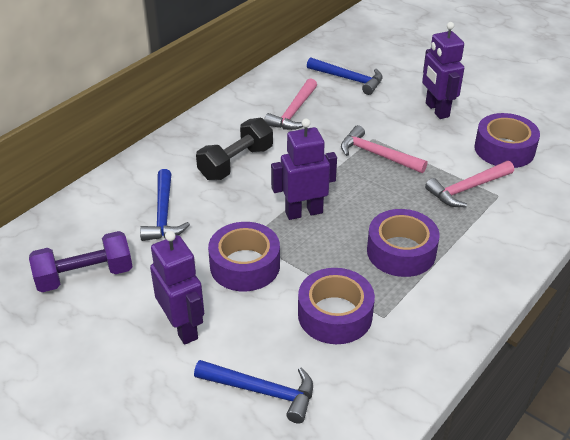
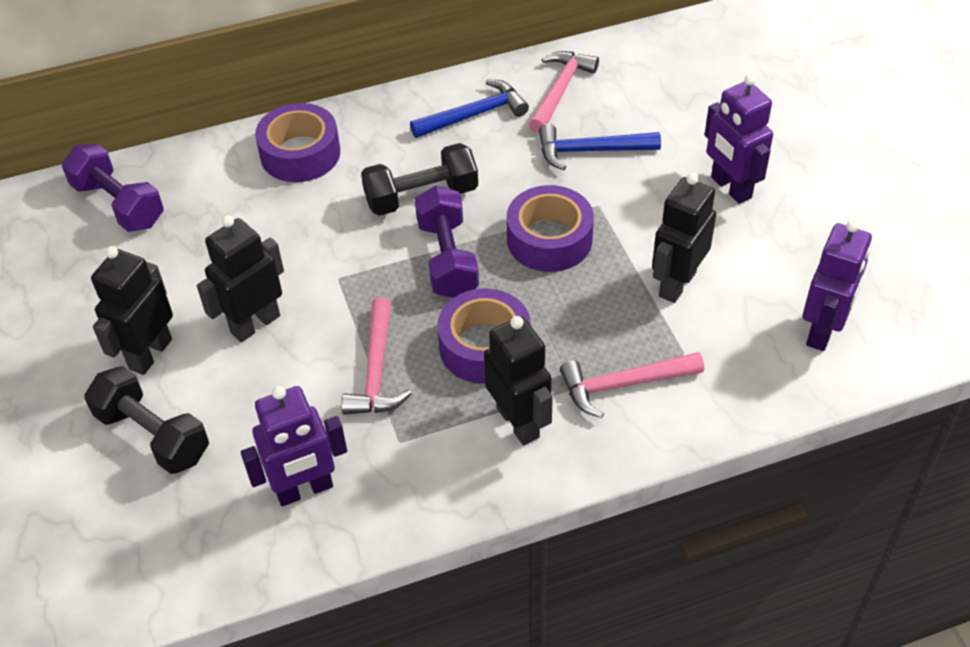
black dumbbell: [196,118,273,180] = 1 -> [84,366,209,474] [361,143,478,216] = 2
black robot: none = 0 -> [91,246,173,375] [197,215,284,342] [484,316,553,445] [652,173,716,303] = 4
blue hammer: [140,169,190,241] [194,360,313,424] [307,57,382,95] = 3 -> [410,80,529,138] [539,124,661,170] = 2
purple dumbbell: [29,231,133,292] = 1 -> [62,143,164,232] [415,185,479,298] = 2
purple tape: [208,222,280,291] [298,268,375,344] [367,209,440,277] [474,113,540,168] = 4 -> [255,103,340,182] [437,288,531,384] [506,185,594,272] = 3

